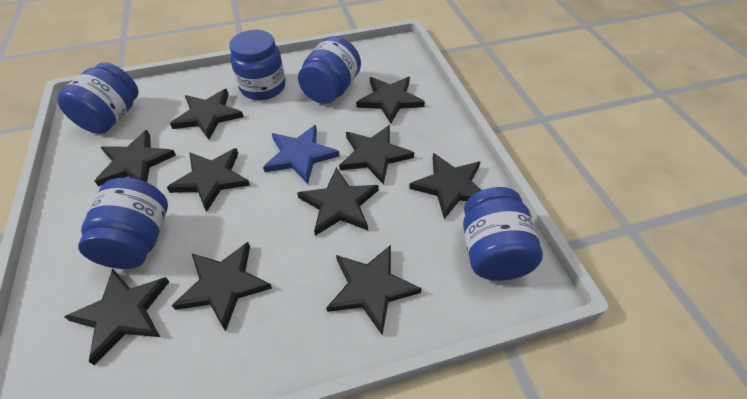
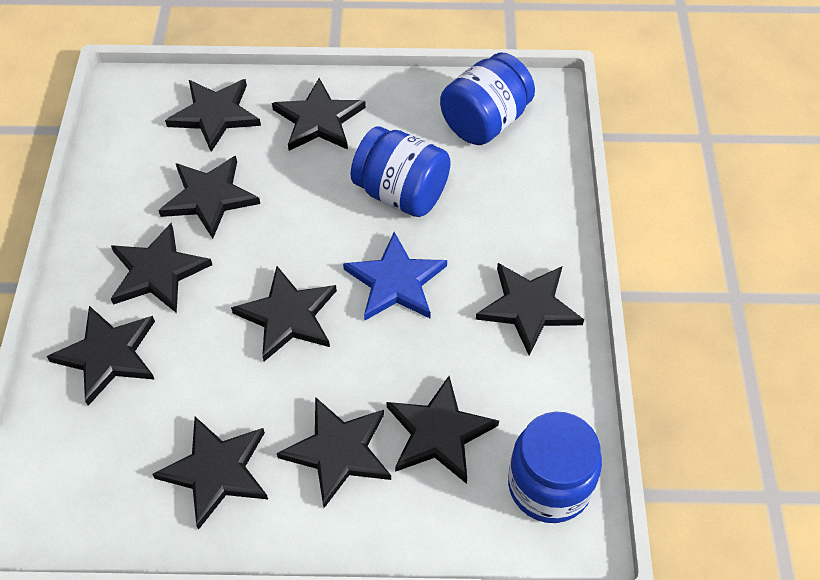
blue jar: [57,62,138,134] [78,178,168,269] [229,30,286,100] [298,36,361,104] [463,187,543,281] = 5 -> [351,127,451,217] [440,53,535,145] [508,411,602,523] = 3

